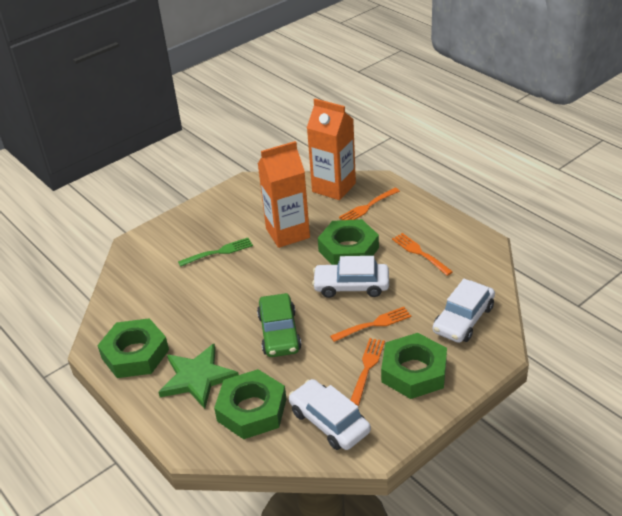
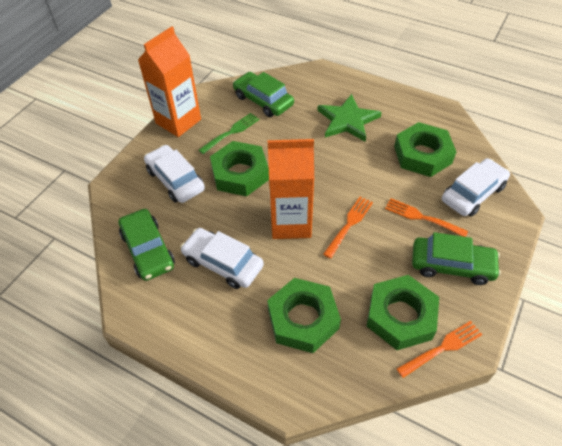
green car: [257,293,301,357] = 1 -> [118,209,175,281] [233,72,294,117] [412,232,501,285] = 3
orange fork: [330,307,411,342] [339,188,400,220] [351,338,385,406] [392,233,453,276] = 4 -> [323,196,373,259] [385,198,468,237] [397,321,483,378] = 3

